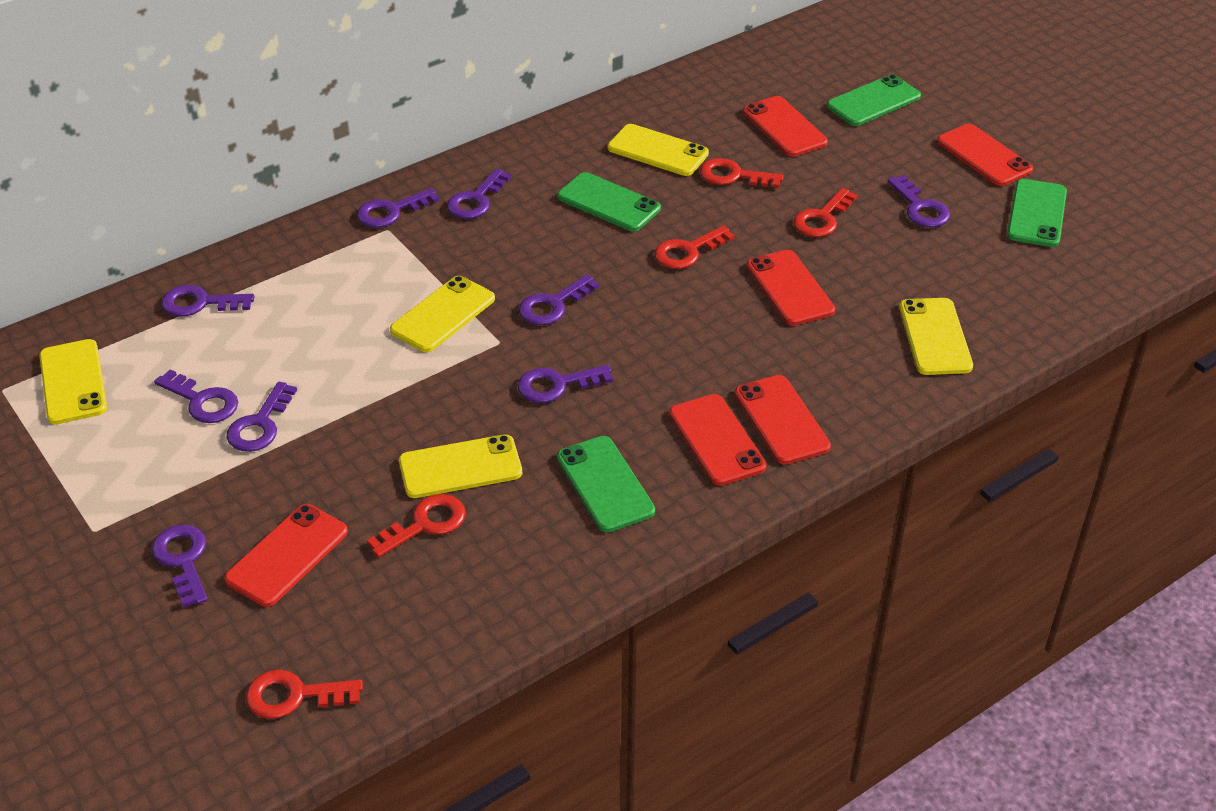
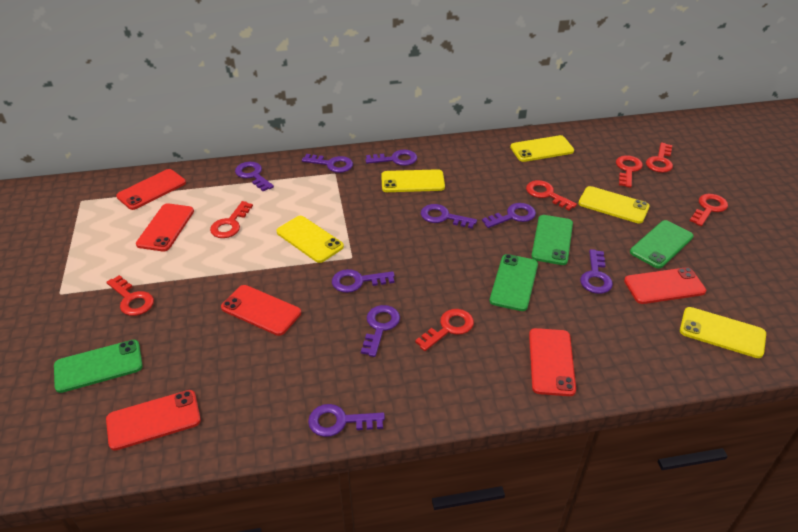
red key: [246,670,363,719] [367,494,466,558] [654,225,735,269] [700,158,784,188] [793,188,858,237] = 5 -> [106,275,154,316] [210,201,253,238] [415,309,474,351] [526,180,577,211] [616,155,643,188] [646,142,673,173] [690,194,728,226] = 7

